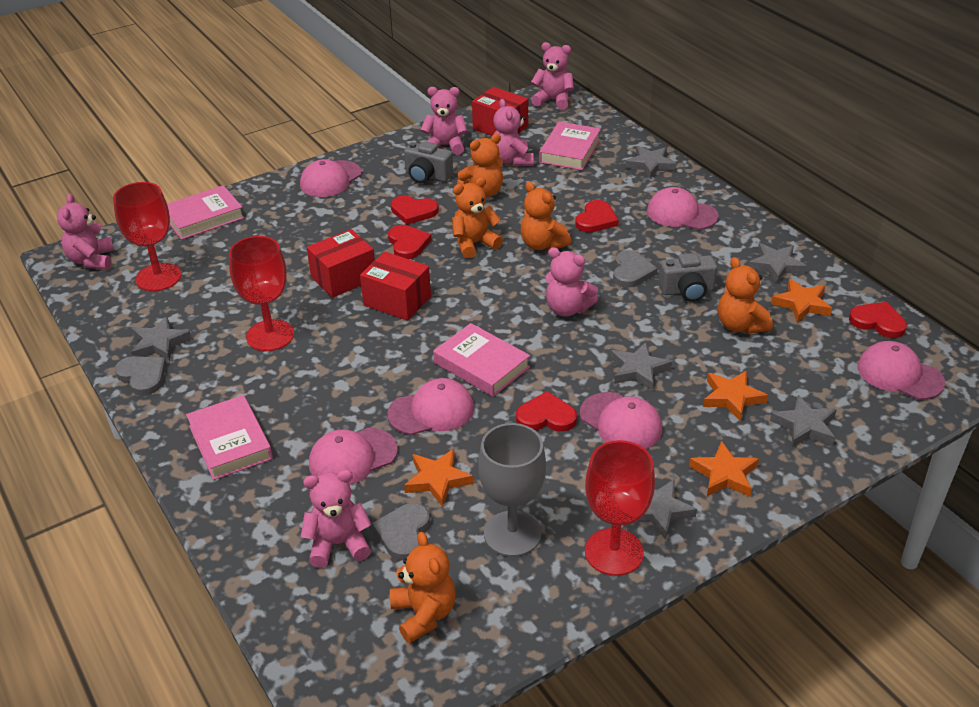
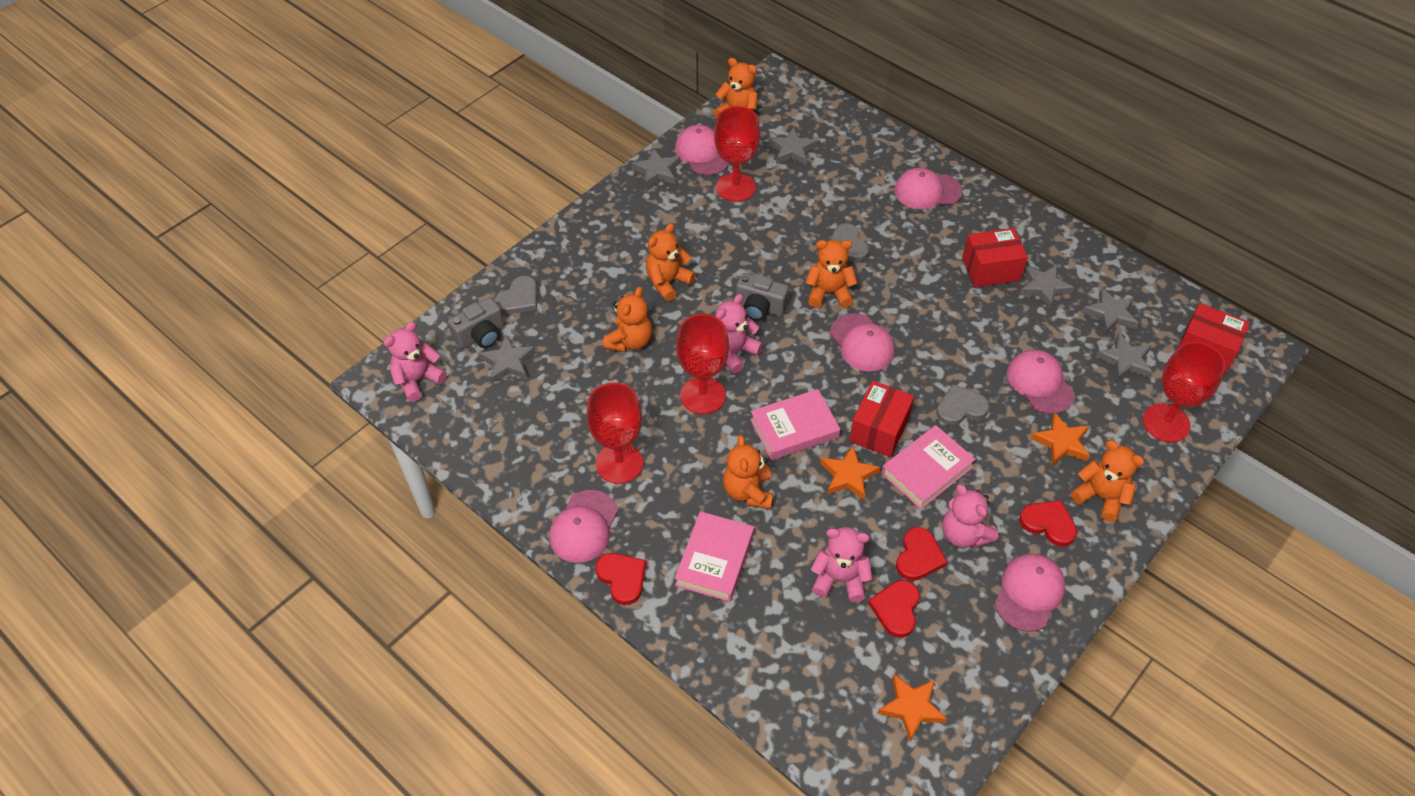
grey goblet: [478,423,546,557] = 1 -> none = 0
orange star: [404,449,473,507] [689,441,759,496] [703,371,768,421] [771,279,832,323] = 4 -> [820,446,880,500] [877,674,947,742] [1031,413,1090,466] = 3
orange teddy bear: [390,532,456,643] [452,177,503,258] [457,134,503,197] [521,182,571,250] [718,257,773,334] = 5 -> [603,287,652,352] [646,223,696,301] [714,58,758,118] [723,435,773,509] [805,240,857,308] [1071,440,1144,522] = 6
pink book: [167,185,244,240] [186,395,273,480] [433,323,530,397] [539,122,601,170] = 4 -> [675,511,754,602] [750,389,840,460] [881,425,976,509] = 3
pink teddy bear: [57,194,114,269] [301,470,372,568] [421,87,468,155] [493,99,534,166] [531,42,574,110] [545,247,598,316] = 6 -> [384,322,447,402] [715,294,763,373] [811,527,873,602] [942,484,998,548] = 4
red goblet: [113,182,181,291] [229,236,294,351] [585,440,655,576] = 3 -> [586,382,643,484] [676,314,729,414] [714,106,760,202] [1143,342,1226,442] = 4
red heart: [388,225,431,259] [391,196,439,225] [516,391,577,432] [575,200,619,232] [849,302,907,338] = 5 -> [595,553,646,605] [868,580,920,638] [896,527,947,581] [1019,500,1077,547] = 4

